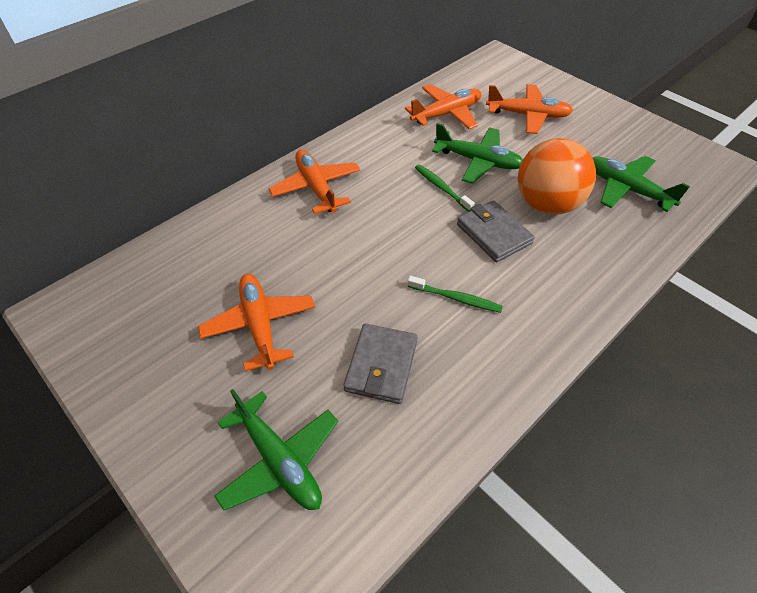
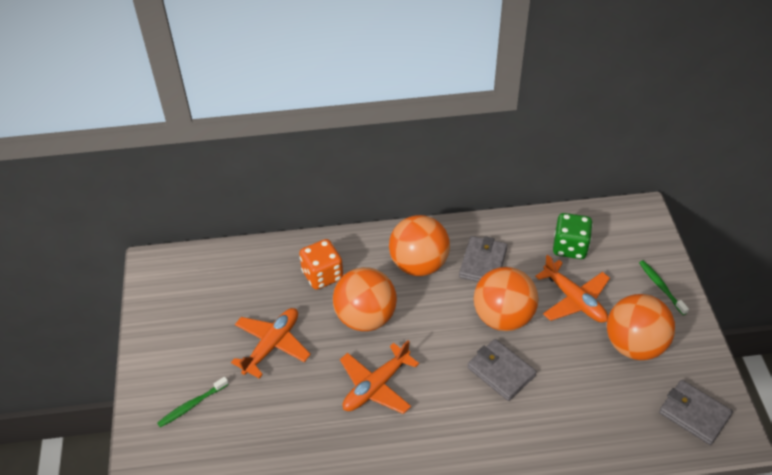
green dice: none = 0 -> [553,213,593,259] = 1
green plane: [214,389,338,510] [432,123,523,184] [592,156,690,212] = 3 -> none = 0
grey wallet: [343,323,418,404] [457,200,535,262] = 2 -> [459,236,507,282] [467,339,537,401] [659,380,733,445] = 3
orange ball: [518,138,596,215] = 1 -> [333,267,397,331] [389,215,450,276] [474,267,539,331] [607,294,675,360] = 4
orange dice: none = 0 -> [299,239,343,290] = 1
orange plane: [198,274,315,371] [268,150,360,214] [405,84,481,129] [486,84,573,134] = 4 -> [231,308,311,379] [340,340,419,414] [535,255,610,323] = 3

